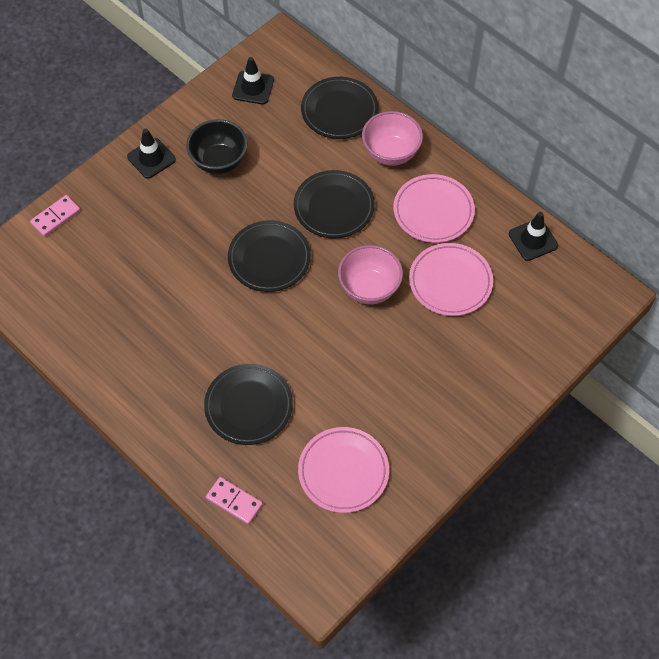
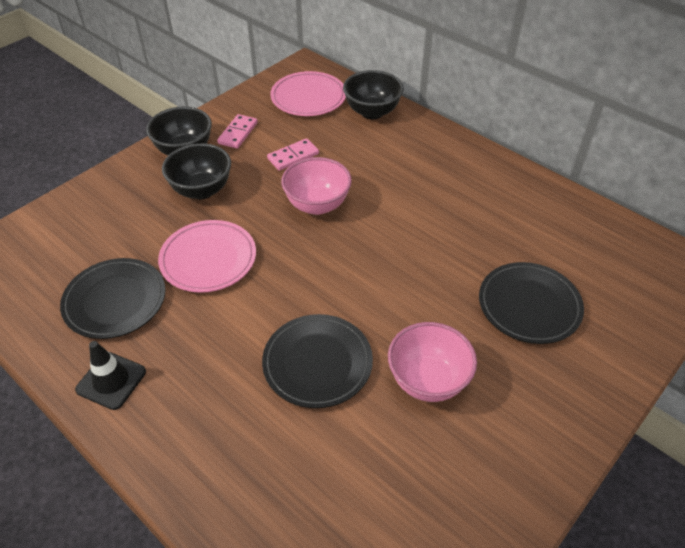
black bowl: [186,119,248,174] = 1 -> [146,106,212,155] [162,143,231,199] [343,70,404,119] = 3
black plate: [204,364,293,445] [228,220,311,292] [294,170,375,238] [301,77,378,139] = 4 -> [60,258,165,339] [262,314,373,408] [479,262,584,344] = 3
black traffic cone: [127,129,176,179] [232,57,274,104] [509,212,558,261] = 3 -> [75,341,146,410] = 1
pink plate: [298,427,389,513] [393,174,475,243] [409,243,493,316] = 3 -> [158,220,256,293] [270,71,346,116] = 2

